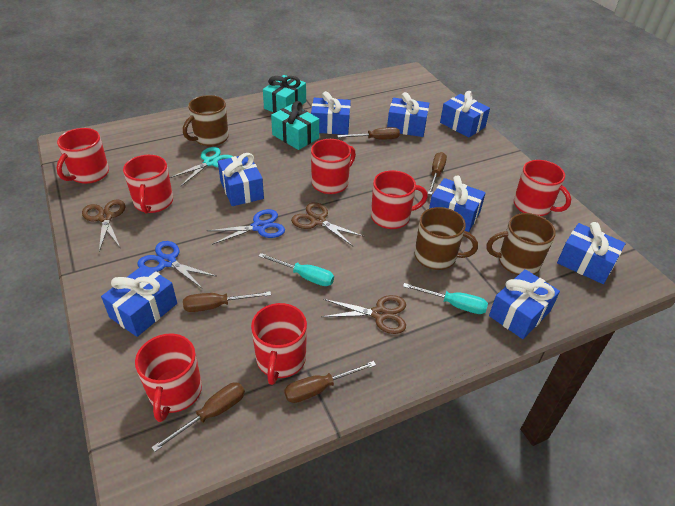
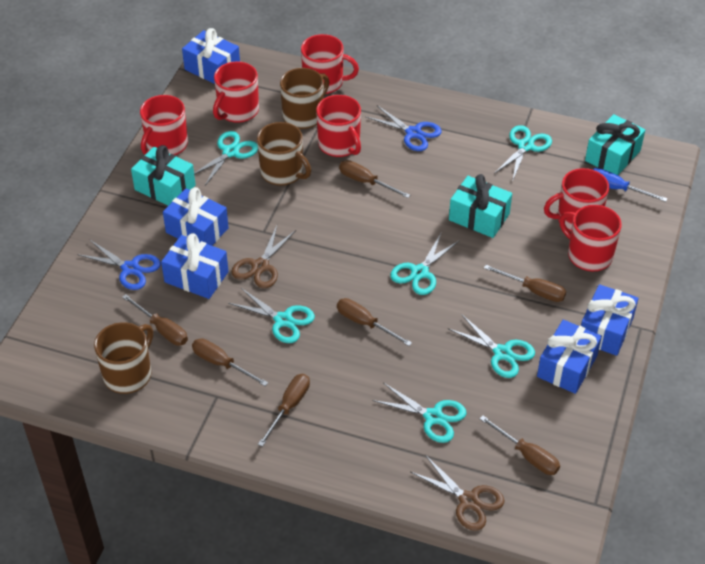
blue gift: [101,265,177,337] [218,153,264,206] [311,91,351,135] [387,92,429,137] [429,175,486,232] [440,91,490,137] [489,269,560,339] [557,222,626,284] = 8 -> [161,233,229,299] [163,187,229,246] [182,28,240,84] [537,320,602,394] [581,284,639,356] = 5
blue screwdriver: none = 0 -> [592,168,668,202] = 1
brown scissors: [82,199,125,252] [291,202,365,246] [322,295,406,334] = 3 -> [231,226,296,288] [411,455,505,531] = 2
brown screwdriver: [151,382,245,452] [183,291,271,312] [284,361,376,403] [337,127,400,139] [428,152,447,195] = 5 -> [122,294,188,346] [192,338,268,386] [258,374,310,447] [337,298,412,346] [339,160,410,198] [480,416,560,475] [484,265,566,302] = 7
red mug: [56,128,109,184] [123,155,173,213] [135,334,202,422] [251,303,307,385] [311,139,356,194] [371,170,428,229] [514,160,571,216] = 7 -> [140,95,188,155] [213,61,259,123] [301,34,359,94] [316,95,361,157] [544,168,609,231] [559,205,622,271] = 6
turquoise gift: [263,75,306,113] [271,101,319,150] = 2 -> [131,145,196,206] [449,174,512,238] [585,114,645,175] = 3
turquoise scissors: [169,147,233,186] = 1 -> [194,131,258,186] [228,288,315,343] [372,383,466,443] [390,234,460,295] [449,315,535,378] [494,125,552,182] = 6
turquoise screwdriver: [259,253,334,286] [403,283,488,314] = 2 -> none = 0

